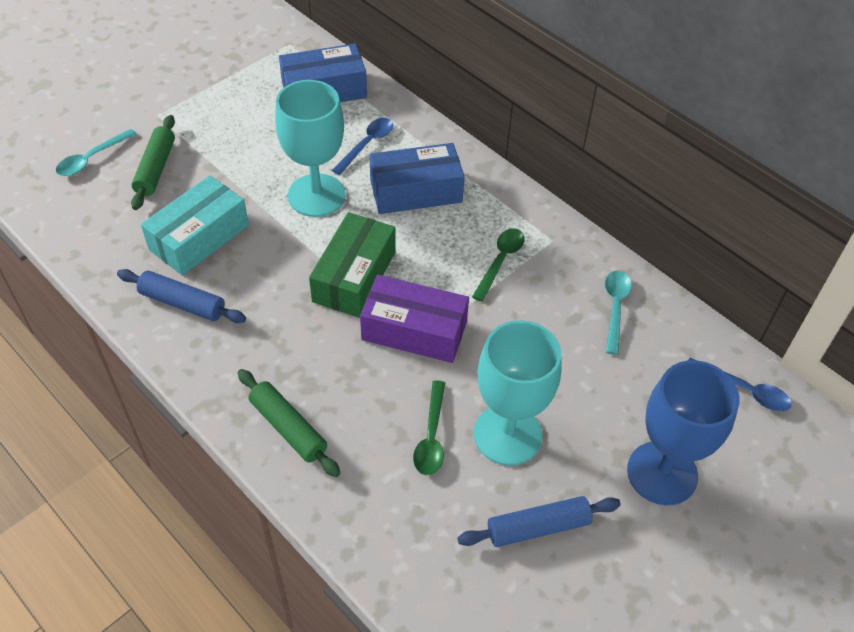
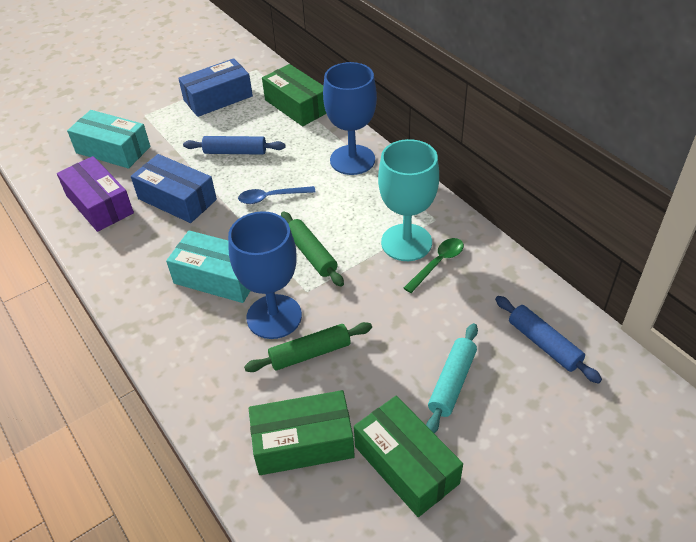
blue goblet: [627,360,739,505] = 1 -> [228,211,302,339] [323,62,377,175] = 2
blue spoon: [332,118,393,175] [689,358,791,412] = 2 -> [238,186,316,204] = 1
green box: [309,212,396,318] = 1 -> [249,390,355,475] [262,64,327,126] [354,396,463,517] = 3
green spoon: [413,380,445,475] [472,228,525,302] = 2 -> [404,238,464,293] = 1
turquoise box: [141,175,249,276] = 1 -> [67,110,150,169] [166,230,250,303] = 2
turquoise goblet: [275,80,346,217] [474,320,562,465] = 2 -> [378,139,439,261] = 1
turquoise rolling pin: none = 0 -> [426,323,478,433] = 1
turquoise spoon: [56,129,137,176] [605,271,632,355] = 2 -> none = 0

